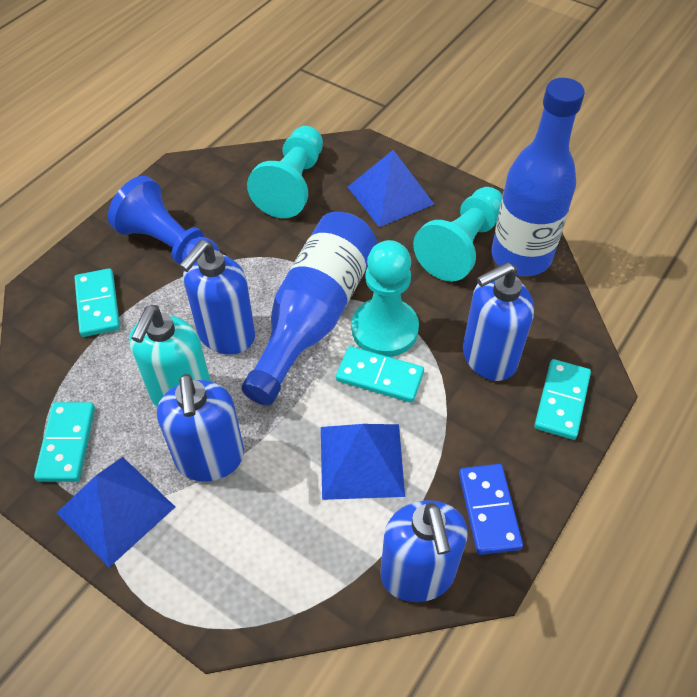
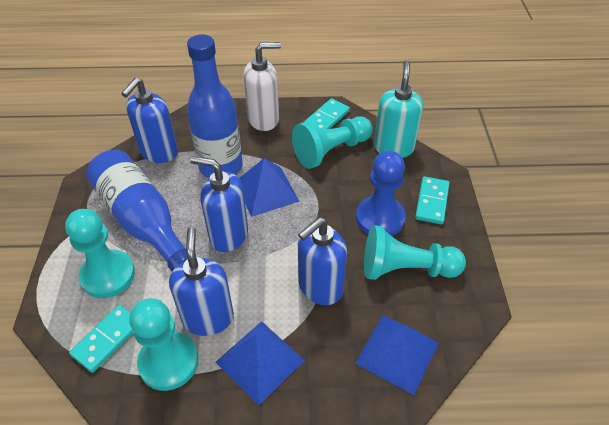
blue domino: [459,464,523,555] = 1 -> none = 0
turquoise domino: [34,402,95,482] [74,268,120,337] [336,346,424,403] [534,359,591,440] = 4 -> [69,305,133,373] [303,98,350,129] [415,176,449,225] = 3
turquoise pawn: [247,126,323,218] [352,240,419,357] [413,187,502,281] = 3 -> [65,209,135,298] [130,298,199,391] [292,116,373,169] [364,225,466,280] = 4
white soap dispenser: none = 0 -> [243,42,281,131] = 1

